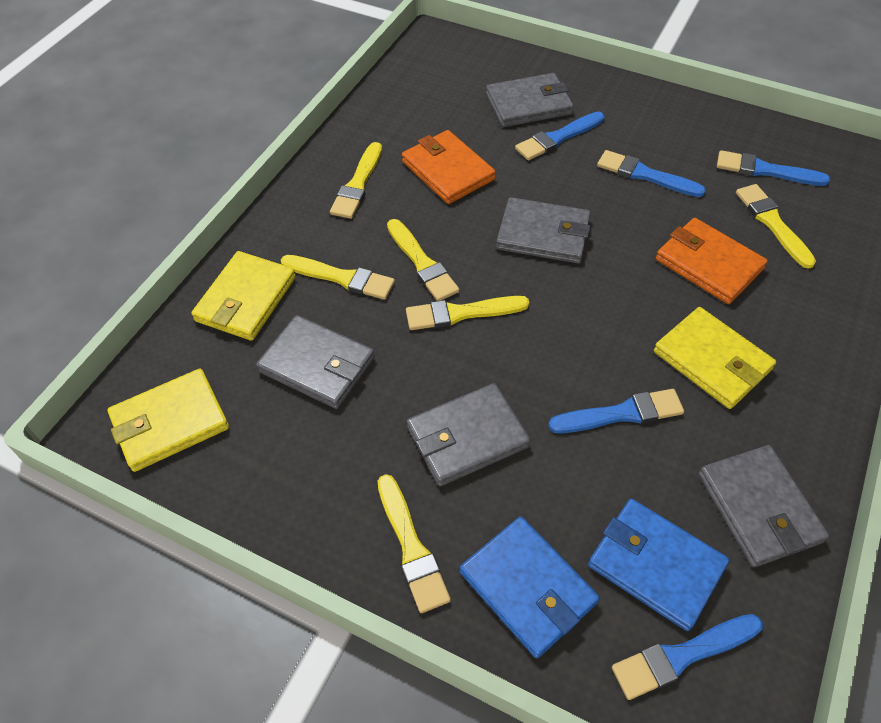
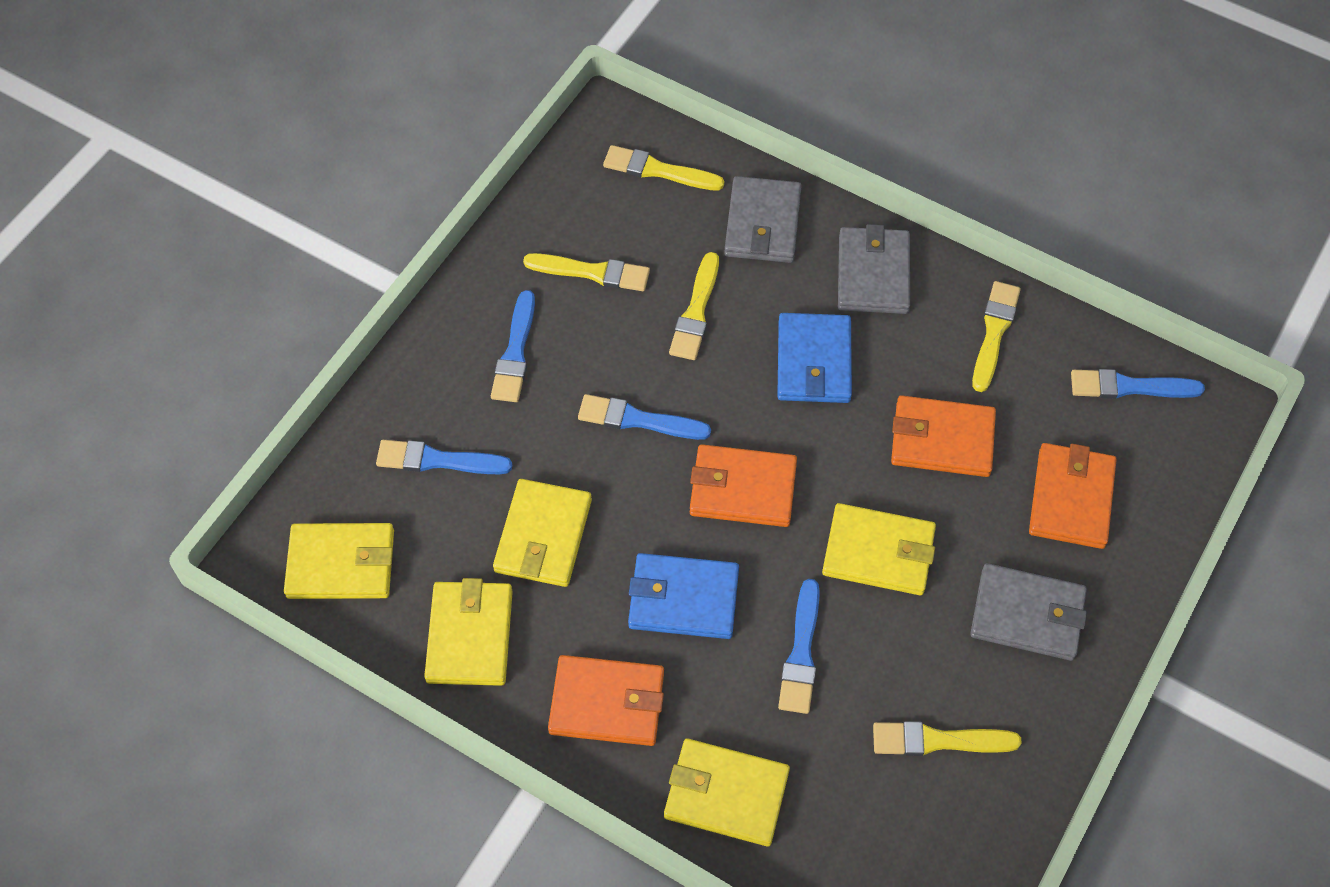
grey wallet: [256,315,375,409] [407,383,530,486] [486,73,574,127] [496,197,591,263] [699,445,829,567] = 5 -> [724,176,802,263] [838,224,910,314] [970,563,1087,661] = 3
orange wallet: [402,130,496,204] [656,218,768,304] = 2 -> [548,655,664,746] [690,444,797,527] [891,395,996,477] [1029,443,1116,549] = 4
yellow brush: [281,255,395,300] [330,142,382,219] [378,474,451,613] [387,219,459,301] [406,296,530,330] [736,184,816,269] = 6 -> [523,253,650,291] [603,145,724,191] [669,252,719,360] [873,721,1022,756] [972,281,1021,392] = 5
yellow wallet: [107,369,229,472] [191,251,296,341] [654,307,776,409] = 3 -> [284,523,394,599] [424,578,513,686] [493,479,592,587] [664,738,790,847] [822,503,936,595] = 5

